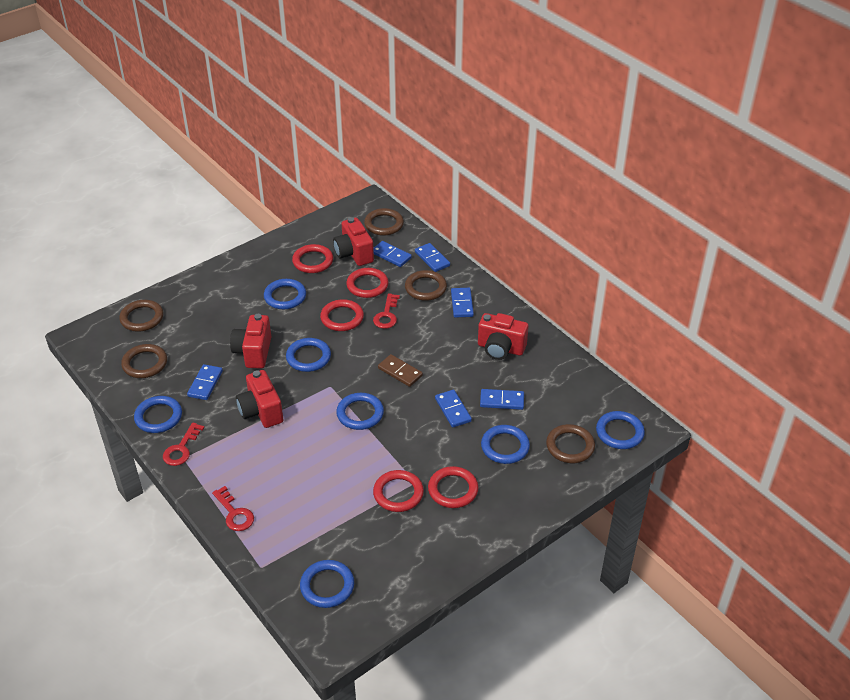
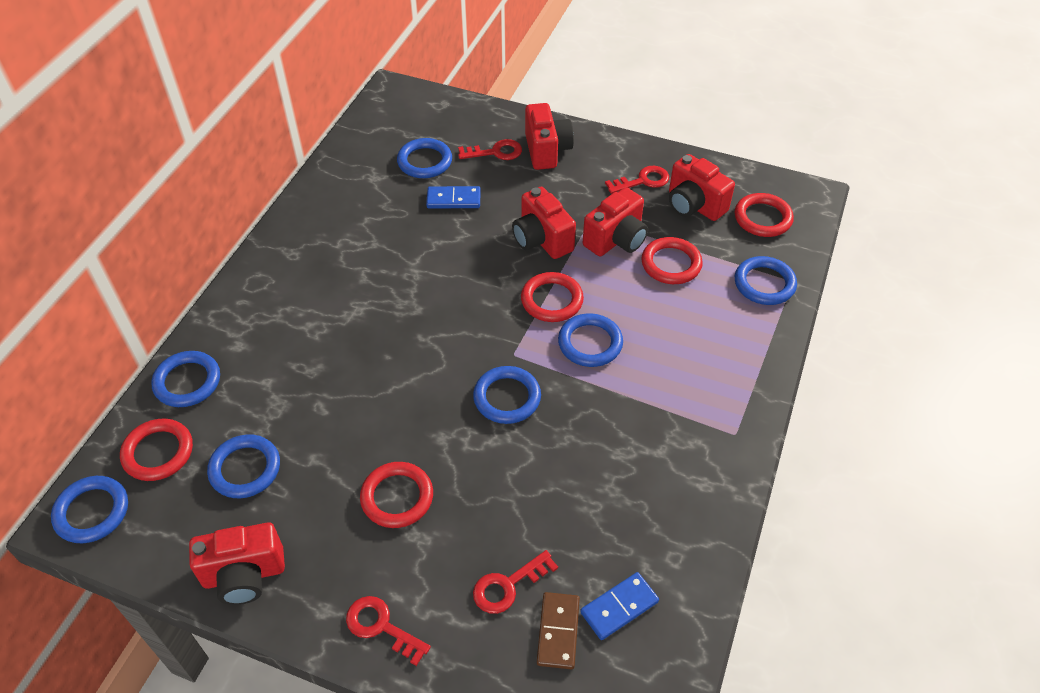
blue domino: [187,364,223,400] [373,241,412,267] [415,243,450,272] [435,390,472,427] [451,288,474,318] [480,389,524,410] = 6 -> [426,186,481,208] [580,572,659,640] = 2
brown ring: [119,300,164,332] [121,344,167,378] [364,208,404,236] [405,270,447,301] [546,424,595,463] = 5 -> none = 0
red camera: [230,314,271,369] [236,370,283,428] [333,217,374,266] [478,313,529,360] = 4 -> [189,522,285,605] [512,187,576,259] [525,103,574,170] [583,187,648,256] [669,154,735,221] = 5
red key: [163,422,204,466] [212,486,254,531] [373,293,400,329] = 3 -> [346,596,431,666] [458,139,522,160] [473,550,558,614] [605,166,669,194] = 4

